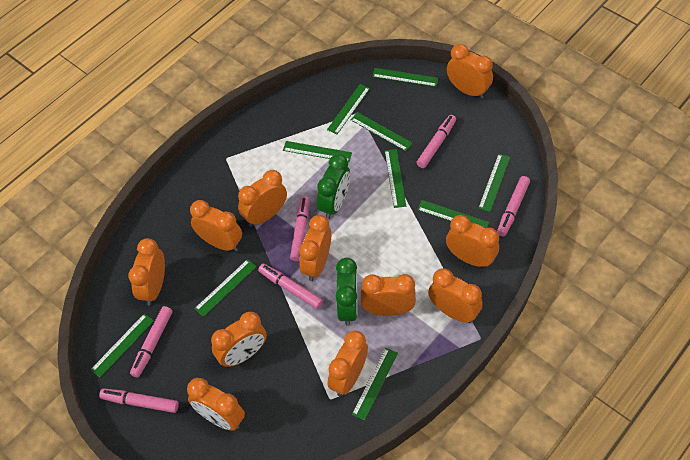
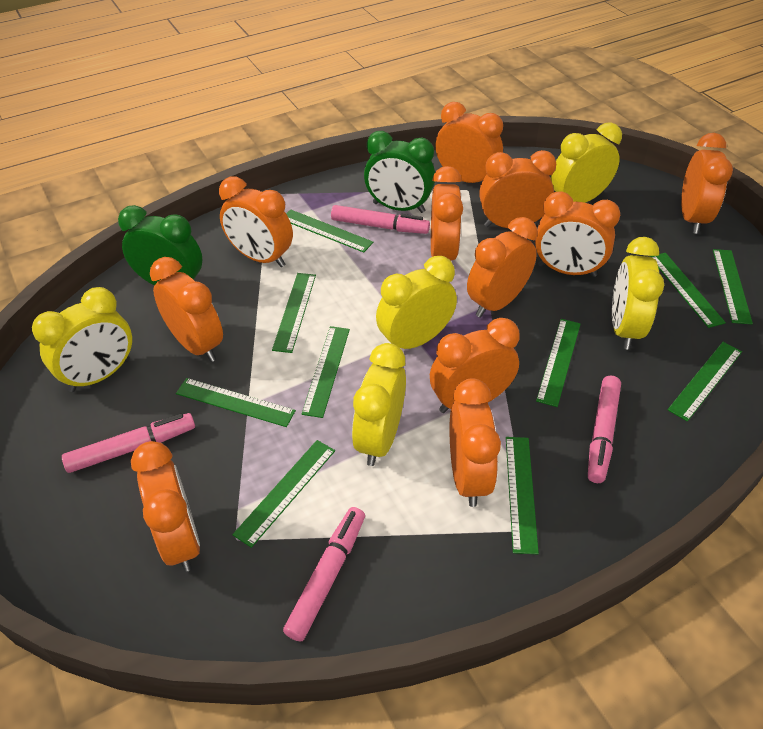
pink marker: [99,388,179,413] [130,306,173,378] [258,264,323,309] [290,196,310,261] [416,115,456,168] [497,176,530,236] = 6 -> [62,413,195,473] [283,507,365,642] [331,205,430,234] [588,376,621,483] = 4
yellow clock: none = 0 -> [32,287,132,392] [352,343,406,466] [376,256,457,349] [551,122,622,203] [612,237,664,350] = 5

